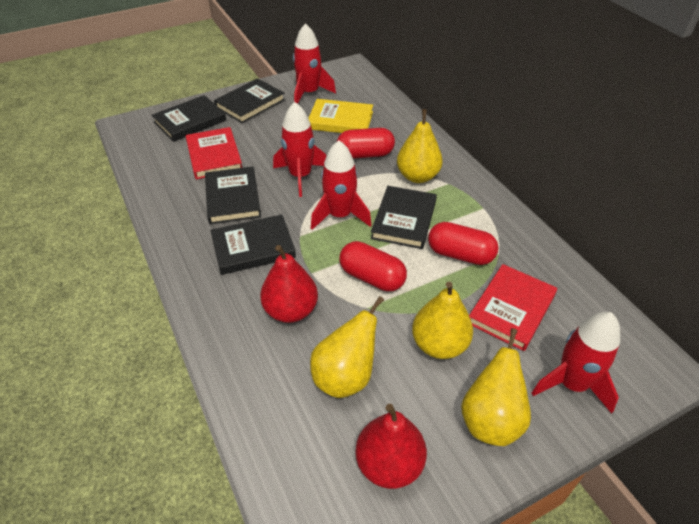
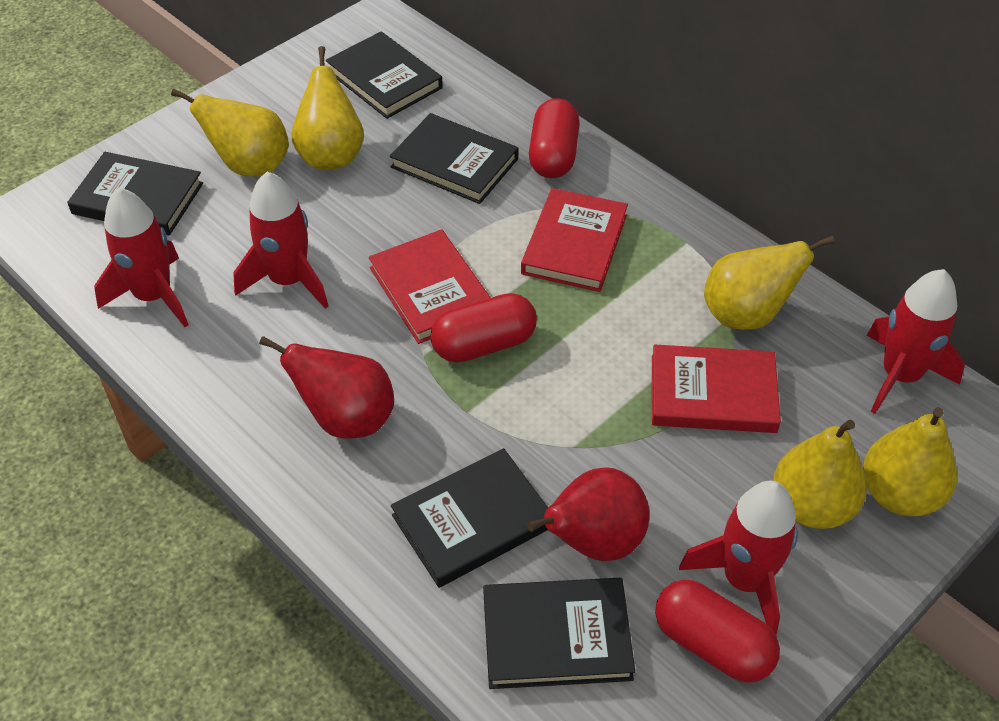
red book: [186,127,242,179] [469,264,557,351] = 2 -> [369,229,491,344] [521,188,628,292] [652,345,781,433] = 3
yellow book: [308,99,373,133] = 1 -> none = 0
yellow pear: [310,296,384,398] [397,109,443,183] [412,282,473,359] [461,328,531,446] = 4 -> [171,88,289,176] [292,46,364,170] [704,236,835,330] [773,420,867,529] [863,408,957,516] = 5

